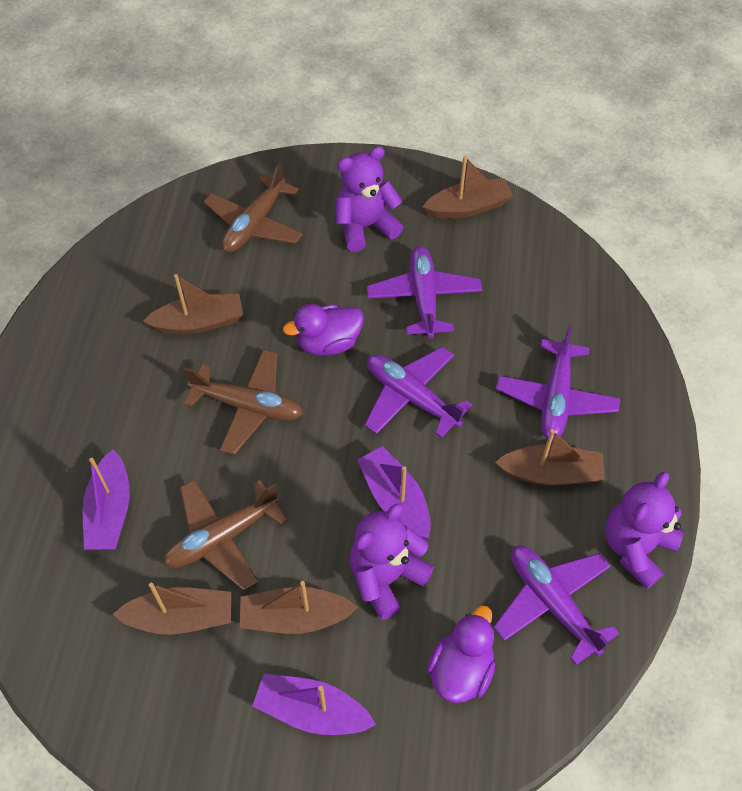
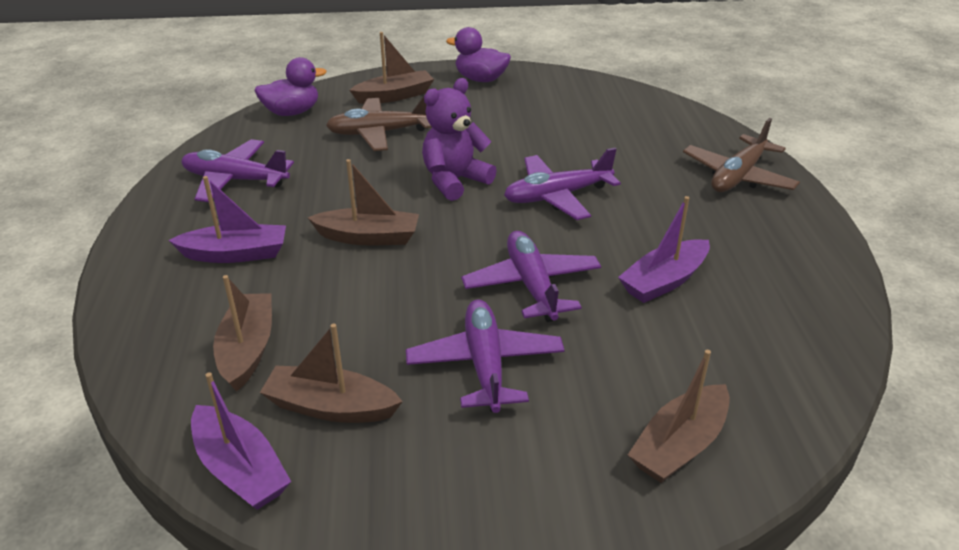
brown plane: [163,480,287,591] [184,350,303,455] [204,162,303,252] = 3 -> [326,95,432,151] [683,118,800,192] = 2
purple teddy bear: [336,146,403,252] [350,504,434,620] [605,472,684,589] = 3 -> [422,78,497,201] = 1

